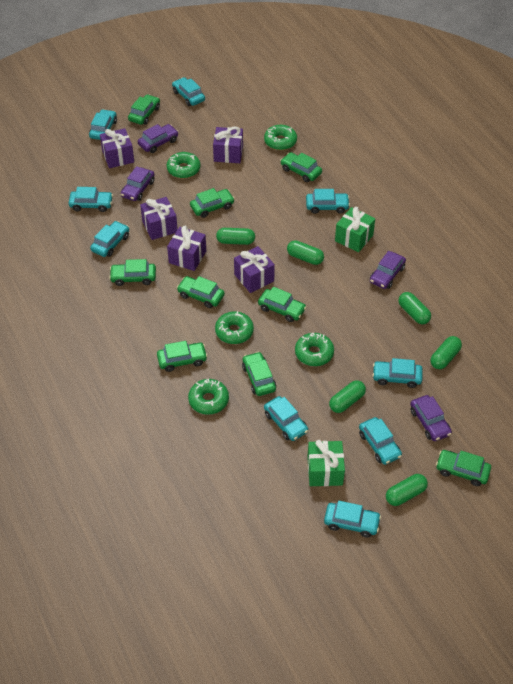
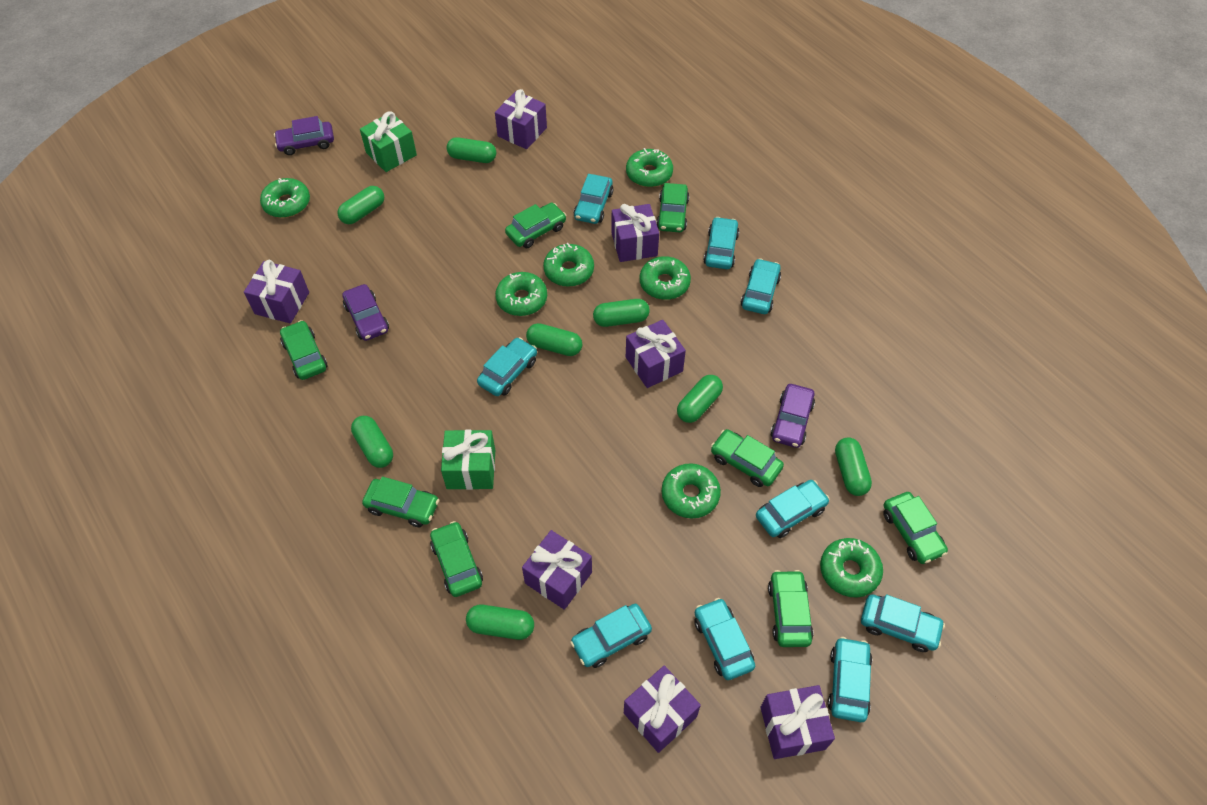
green capsule: [216,228,255,245] [287,240,324,265] [329,380,366,413] [386,474,428,506] [398,292,431,324] [430,336,462,369] = 6 -> [337,186,384,224] [351,416,393,468] [446,137,496,163] [466,605,534,640] [526,323,582,356] [593,299,650,327] [677,375,723,423] [835,437,872,496] = 8
green car: [109,259,156,286] [128,94,160,125] [157,341,208,372] [177,276,225,308] [190,188,235,218] [242,352,276,396] [258,287,306,322] [280,152,322,182] [436,450,491,486] = 9 -> [280,320,328,380] [362,477,439,527] [430,521,483,597] [505,203,566,248] [656,183,689,232] [711,429,784,487] [768,570,814,647] [883,492,948,564] = 8
green donut: [167,152,201,178] [188,379,229,415] [215,311,254,344] [264,125,297,150] [295,333,334,366] = 5 -> [260,178,310,218] [495,272,547,316] [543,243,594,287] [626,148,673,187] [640,256,691,300] [662,463,721,518] [820,538,883,598] = 7
purple car: [121,166,155,201] [138,124,178,153] [370,251,406,289] [410,395,452,441] = 4 -> [274,116,334,155] [342,284,389,341] [770,384,815,448] = 3
purple gift: [100,128,134,168] [140,197,178,240] [167,226,206,271] [213,127,243,163] [234,246,275,293] = 5 -> [244,260,309,323] [495,89,547,149] [522,530,592,610] [611,204,659,262] [624,665,701,753] [626,320,686,388] [760,685,835,759] = 7

